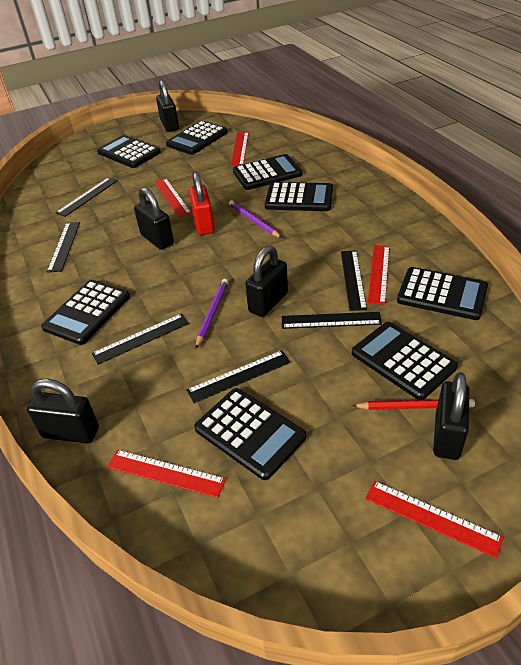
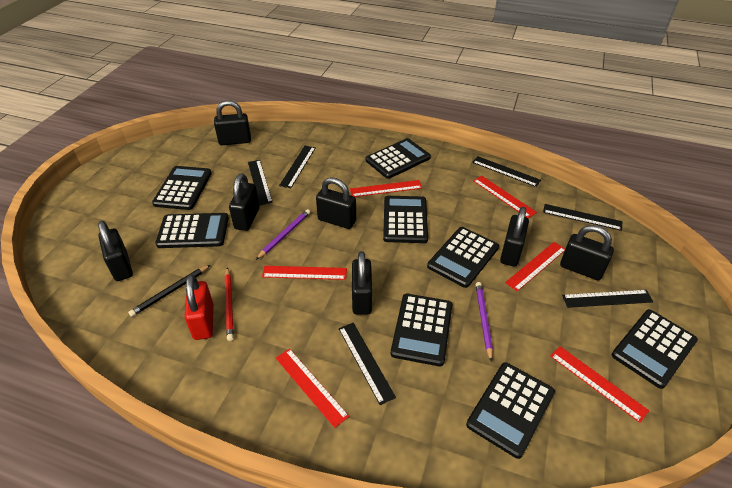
black padlock: [27,379,99,444] [134,187,174,250] [156,80,179,132] [245,246,288,317] [433,372,470,460] = 5 -> [98,221,133,281] [214,100,251,145] [229,173,260,231] [316,177,356,229] [352,251,372,315] [500,207,529,267] [560,225,614,280] = 7
black pencil: none = 0 -> [128,265,210,317] = 1
red ruler: [107,450,226,498] [154,178,192,217] [231,132,249,166] [365,481,504,559] [368,245,390,305] = 5 -> [262,266,347,280] [276,349,349,428] [350,180,422,197] [473,176,537,218] [505,242,565,291] [550,346,649,423] = 6

